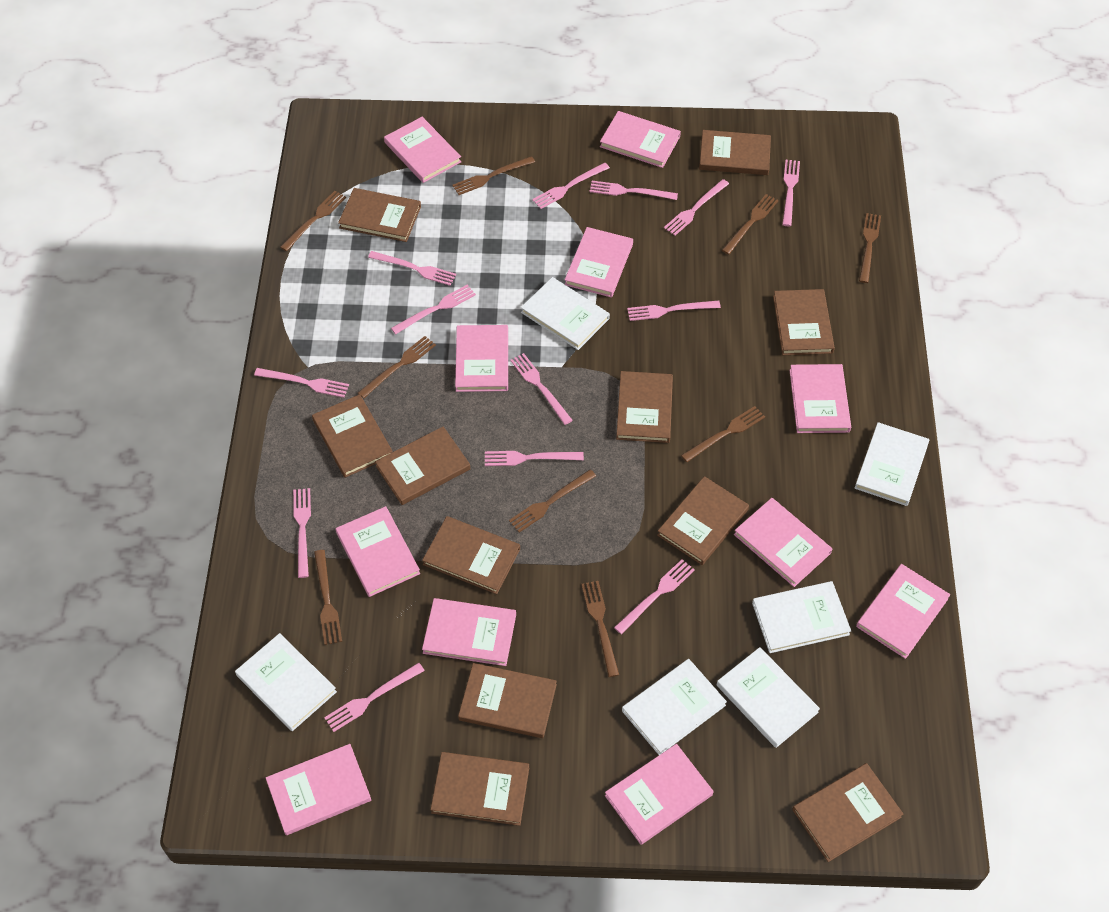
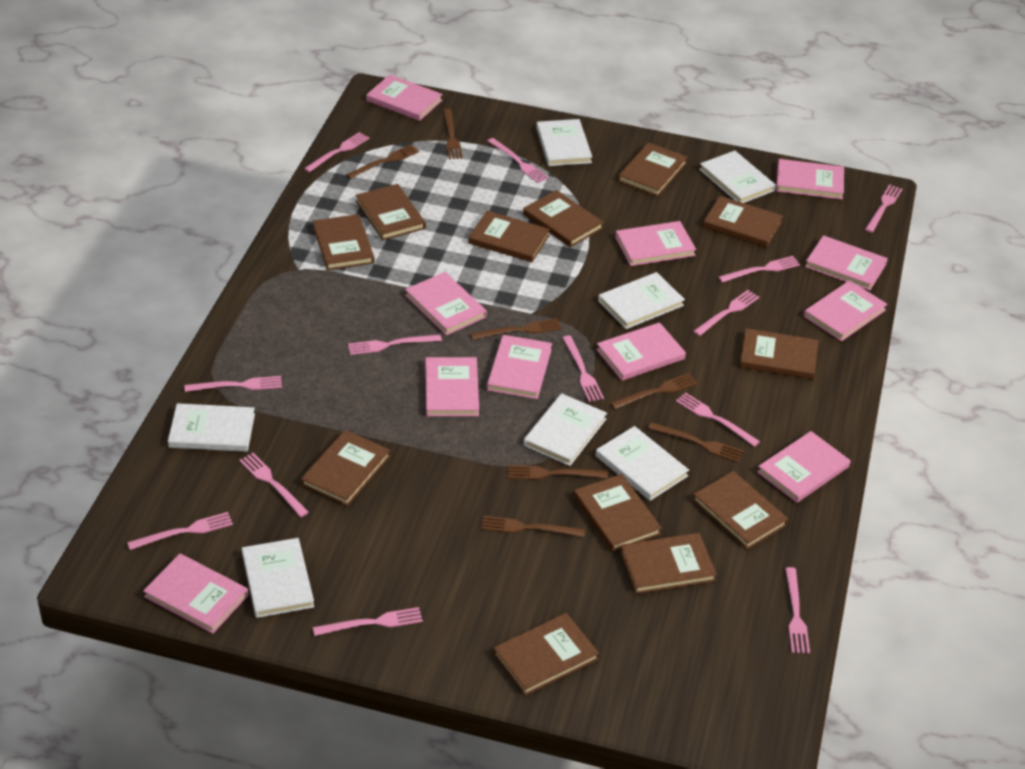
brown book: [312,394,393,478] [338,188,421,242] [375,426,470,505] [422,516,520,594] [430,752,529,826] [458,663,557,738] [616,371,673,443] [657,476,749,565] [699,130,771,175] [773,289,835,355] [792,763,903,862] = 11 -> [301,430,390,506] [313,214,374,270] [355,184,426,240] [468,211,550,262] [493,613,599,696] [523,190,604,247] [574,474,662,552] [618,142,688,196] [620,533,717,594] [693,471,788,549] [703,196,783,247] [740,328,818,379] = 12
brown fork: [280,191,346,251] [314,550,342,645] [358,336,436,398] [452,156,535,195] [509,469,596,532] [581,581,619,677] [681,406,765,462] [722,194,779,255] [859,213,881,283] = 9 -> [346,145,419,179] [443,109,463,159] [470,318,562,340] [481,516,585,537] [508,465,608,480] [610,373,698,409] [648,422,744,463] = 7
white book: [235,633,337,731] [521,277,610,350] [622,659,727,755] [717,647,820,748] [752,581,851,653] [855,422,929,506] = 6 -> [168,403,255,452] [242,538,314,618] [523,393,607,466] [536,119,592,166] [596,426,689,501] [598,272,685,329] [699,151,776,203] = 7

